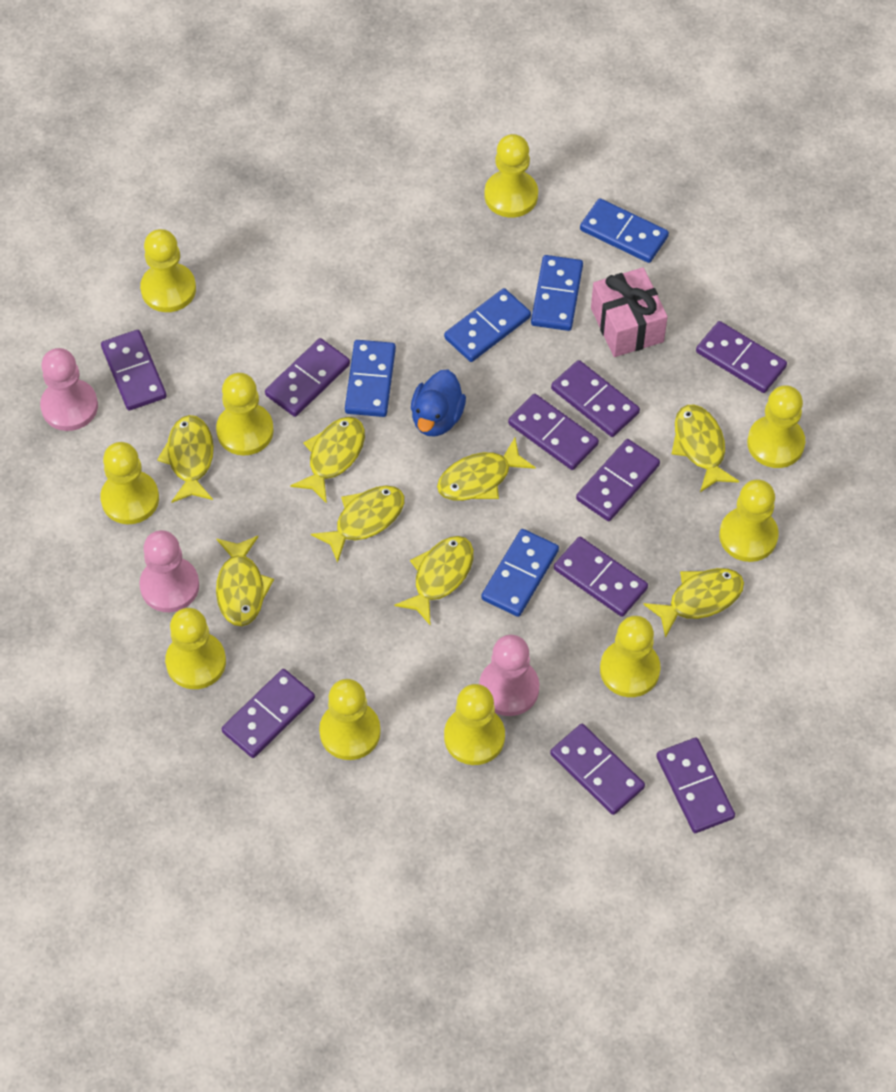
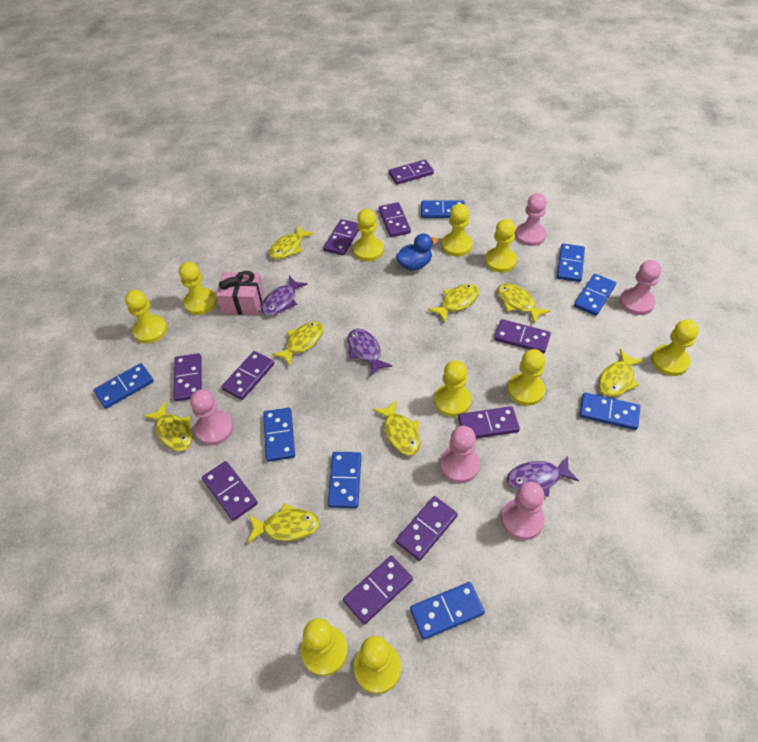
blue domino: [345,340,396,417] [444,288,531,362] [481,529,559,617] [531,255,583,331] [580,198,669,263] = 5 -> [94,363,154,409] [263,408,295,462] [328,452,361,508] [410,582,485,640] [421,201,465,218] [557,243,585,282] [574,274,616,316] [579,393,640,430] = 8
pink pawn: [40,348,98,431] [139,530,199,612] [479,635,539,716] = 3 -> [190,389,233,445] [440,426,480,483] [501,482,544,540] [515,193,547,246] [620,260,661,315] = 5
purple fish: none = 0 -> [261,276,308,316] [348,329,393,376] [507,456,579,497] = 3

